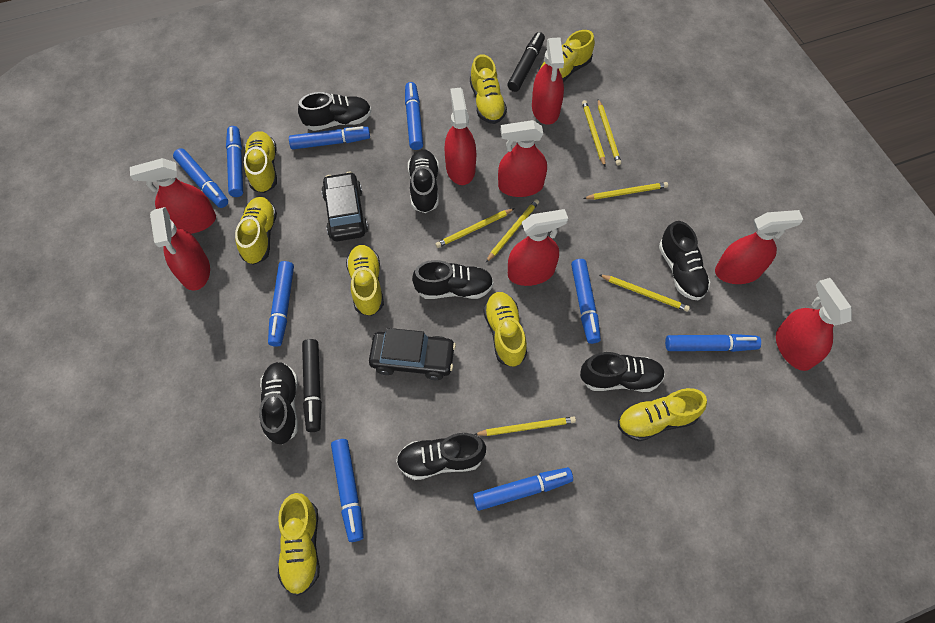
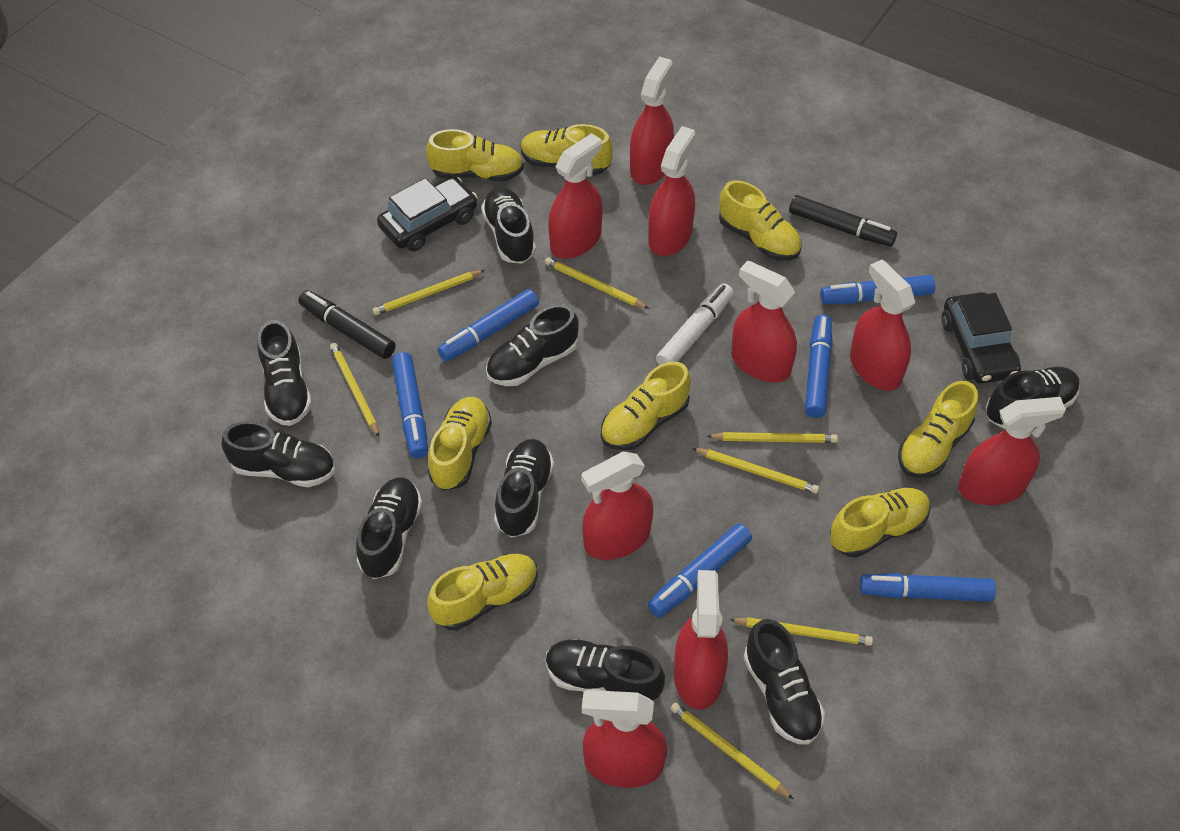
black shoe: [259,362,298,444] [298,92,371,131] [396,433,486,480] [408,149,439,213] [412,260,494,299] [580,352,665,392] [659,221,710,300] = 7 -> [222,421,335,487] [257,320,312,426] [356,477,422,579] [481,187,536,264] [486,304,579,386] [494,439,554,537] [546,639,665,701] [744,619,825,745] [986,367,1080,429] = 9
blue marker: [173,148,228,208] [226,126,243,197] [268,261,294,347] [289,126,370,149] [331,439,364,542] [405,82,423,150] [473,467,573,511] [571,259,601,344] [665,334,761,352] = 9 -> [392,352,428,458] [437,289,539,362] [648,523,752,618] [805,315,832,418] [820,275,935,304] [860,573,996,602] = 6
red spray bottle: [130,158,216,234] [150,207,210,291] [444,88,476,185] [498,120,547,197] [508,209,568,286] [532,37,564,125] [715,210,803,284] [776,278,852,371] = 8 -> [548,133,603,259] [581,452,653,560] [582,690,667,788] [630,57,674,185] [648,126,696,256] [674,570,728,710] [731,261,797,383] [850,260,915,391] [958,397,1066,505] = 9
white marker: none = 0 -> [656,284,734,365] = 1

